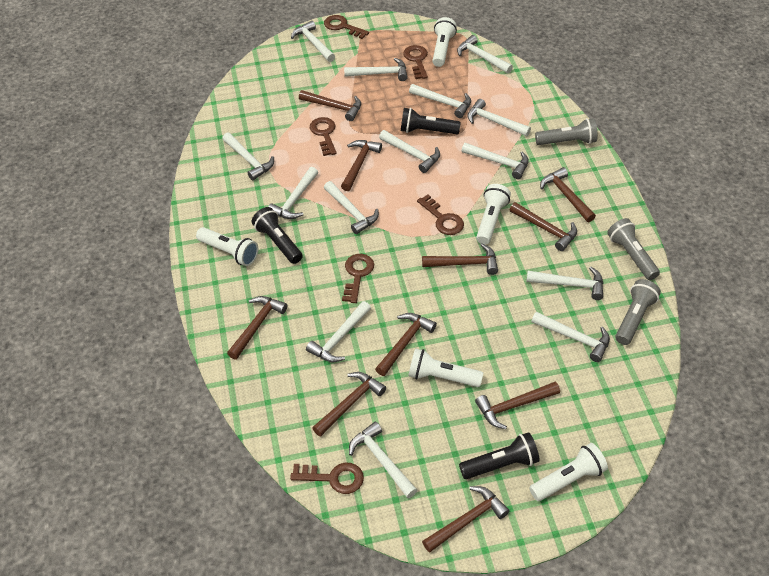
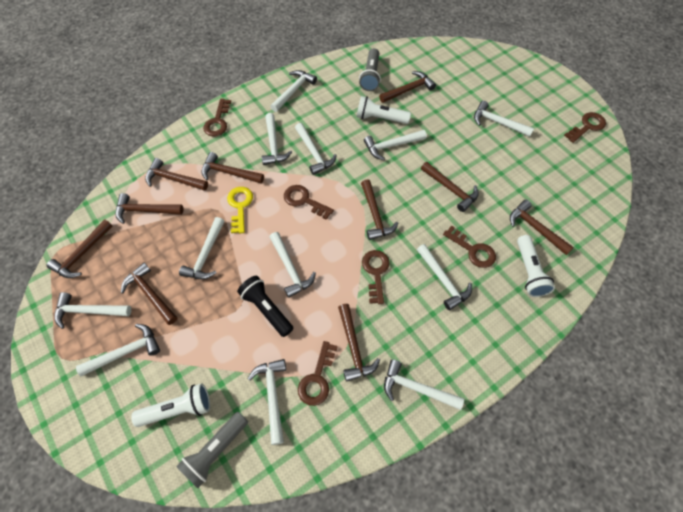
black flashlight: [252,207,303,264] [401,108,461,134] [459,432,540,479] = 3 -> [237,276,294,337] = 1
grey flashlight: [535,118,598,145] [607,218,660,280] [615,279,661,345] = 3 -> [176,412,248,488] [359,48,381,91] = 2
white flashlight: [196,227,258,266] [408,348,483,387] [432,17,457,67] [476,184,511,244] [529,443,608,501] = 5 -> [131,383,210,427] [357,96,411,124] [517,235,555,297] = 3
white hammer: [222,133,274,180] [268,167,318,219] [291,21,335,62] [306,301,371,362] [324,181,379,234] [344,58,408,81] [349,421,417,498] [379,130,440,173] [409,84,471,118] [457,35,513,74] [462,143,529,179] [467,99,531,136] [526,267,603,300] [532,312,610,362] = 14 -> [54,292,131,329] [76,324,160,377] [179,217,224,279] [248,359,286,445] [262,113,292,165] [270,70,317,112] [270,232,316,298] [295,123,337,175] [364,130,427,160] [384,359,464,410] [417,244,472,310] [474,101,534,137] = 12
yellow key: none = 0 -> [227,187,253,233] = 1

